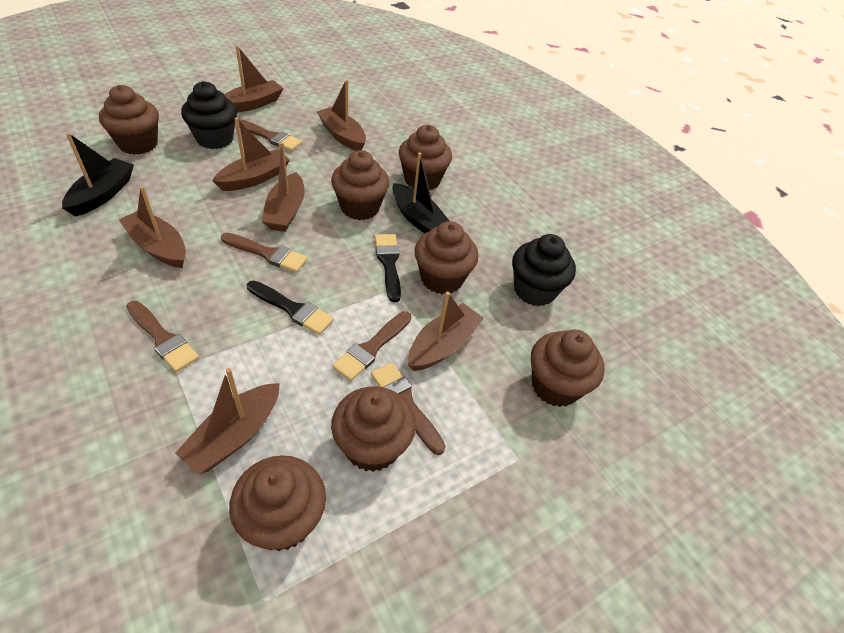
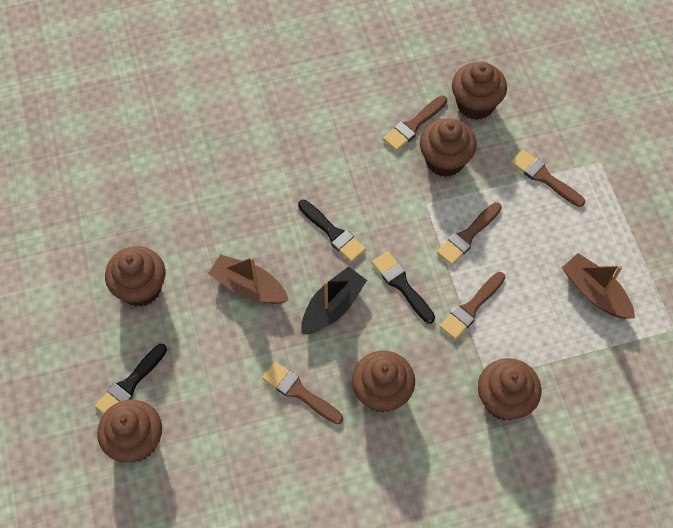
black boat: [62,132,134,217] [392,152,449,234] = 2 -> [301,266,367,334] = 1
black brush: [247,280,334,335] [375,234,401,302] = 2 -> [95,344,167,414] [298,200,366,262] [372,251,435,324] = 3
black cupcake: [181,81,237,149] [512,234,576,306] = 2 -> none = 0
brown boat: [119,186,186,268] [175,368,280,474] [212,117,290,191] [224,45,284,112] [262,142,304,232] [317,79,366,151] [408,292,484,371] = 7 -> [208,254,289,304] [562,253,635,319] = 2
brown cupcake: [99,85,159,155] [229,455,326,551] [331,150,390,220] [331,386,416,472] [398,125,452,190] [415,221,478,294] [531,330,605,407] = 7 -> [97,400,162,463] [105,246,165,307] [352,351,415,413] [420,118,477,177] [452,62,507,120] [478,358,541,420] = 6

